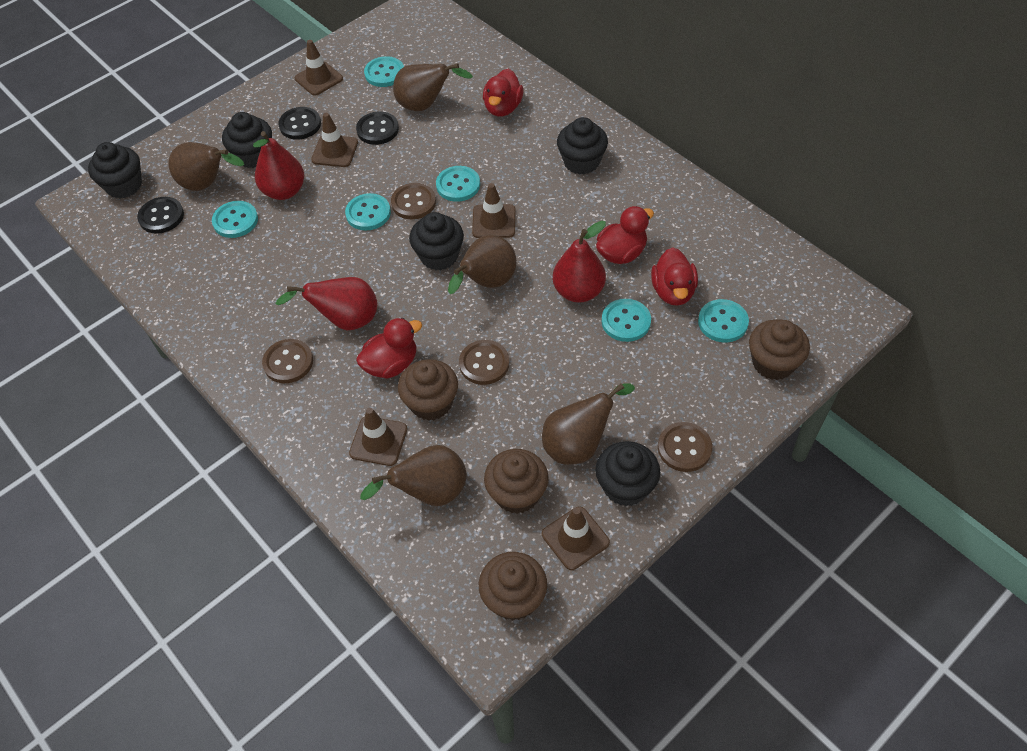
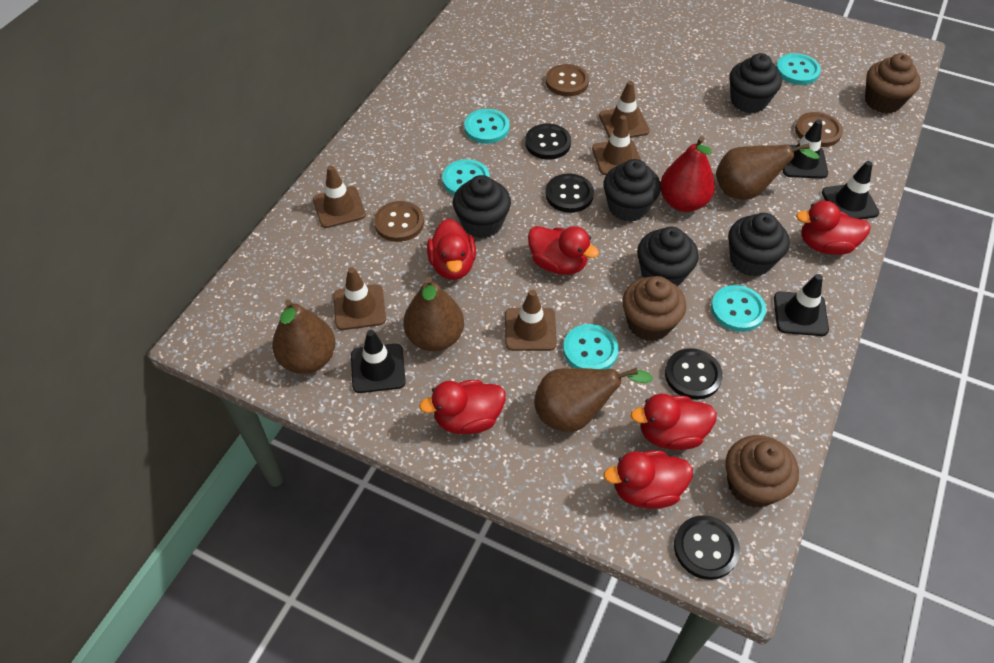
black button: [137,197,184,234] [278,107,321,140] [356,112,399,145] = 3 -> [525,124,571,159] [545,173,594,213] [665,348,723,400] [674,515,740,580] = 4
black traffic cone: none = 0 -> [351,330,406,393] [774,274,829,336] [782,120,828,178] [822,161,879,219] = 4
brown button: [262,339,313,383] [391,183,436,220] [459,340,509,385] [658,422,712,472] = 4 -> [374,201,424,242] [546,64,589,96] [795,112,843,147] = 3
brown cupcake: [398,359,458,421] [479,552,547,621] [484,449,549,514] [749,319,810,380] = 4 -> [622,276,686,341] [725,435,799,508] [865,53,921,113] = 3
brown pear: [168,142,244,191] [360,445,466,506] [393,63,473,111] [448,235,517,294] [542,383,635,465] = 5 -> [272,299,335,374] [403,277,464,351] [534,368,653,432] [716,143,820,200] = 4
red duck: [356,318,422,379] [483,69,523,117] [596,206,654,264] [651,247,698,306] = 4 -> [419,380,506,434] [427,219,476,280] [528,226,599,275] [603,450,693,509] [630,394,717,450] [796,201,871,255] = 6
red pear: [253,131,304,200] [275,277,377,330] [553,221,606,303] = 3 -> [660,136,715,212] = 1
turquoise button: [212,201,258,238] [345,193,391,231] [364,56,404,87] [436,166,480,202] [602,299,651,342] [698,299,749,342] = 6 -> [442,159,490,195] [464,109,510,144] [563,324,619,369] [711,285,766,332] [776,53,821,85] = 5

